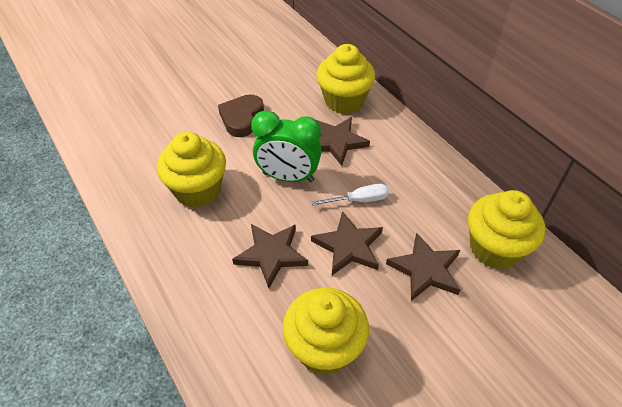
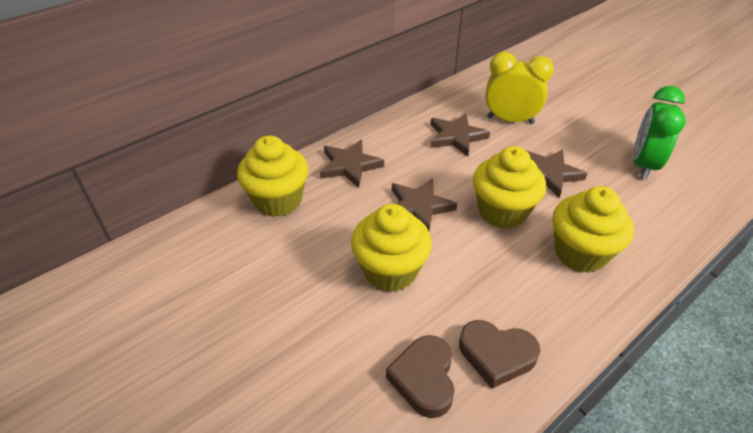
brown heart: [218,94,264,137] = 1 -> [386,335,455,418] [459,320,540,389] = 2
white screwdriver: [312,184,389,206] = 1 -> none = 0
yellow clock: none = 0 -> [485,52,554,124] = 1

